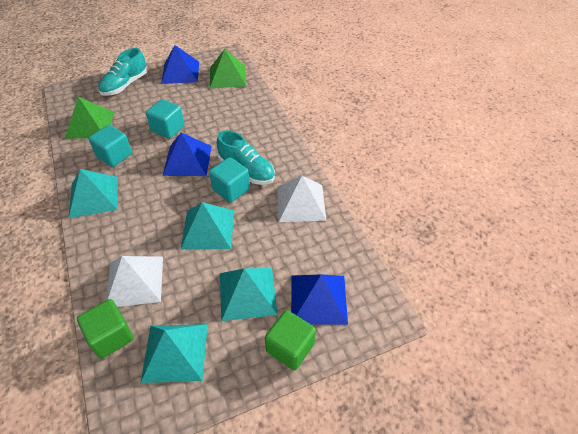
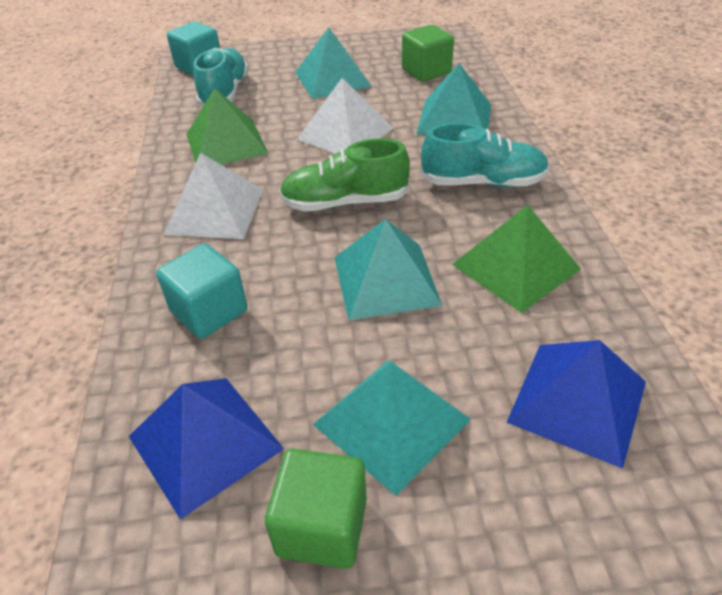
blue pyramid: [161,45,199,84] [162,132,212,176] [291,274,348,325] = 3 -> [129,378,284,519] [506,340,646,469] = 2
green shoe: none = 0 -> [279,138,410,211] = 1
turquoise cube: [88,125,132,167] [146,99,185,139] [209,157,250,203] = 3 -> [156,243,247,339] [167,21,220,76] = 2

